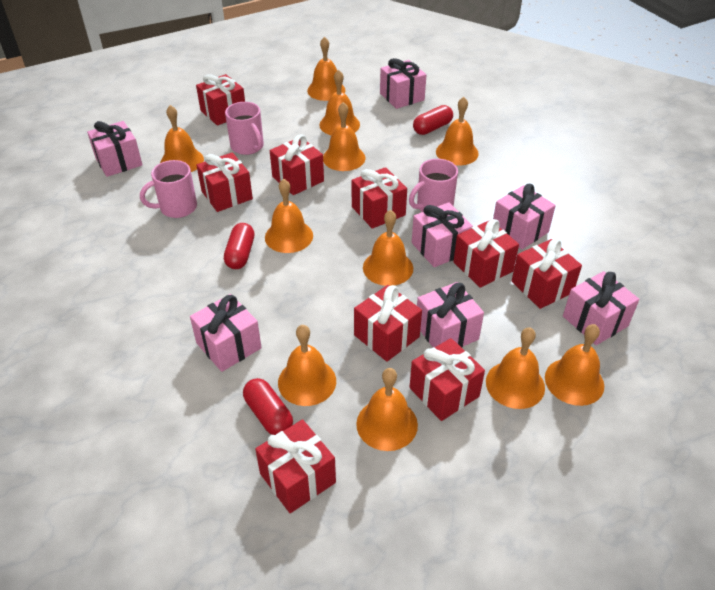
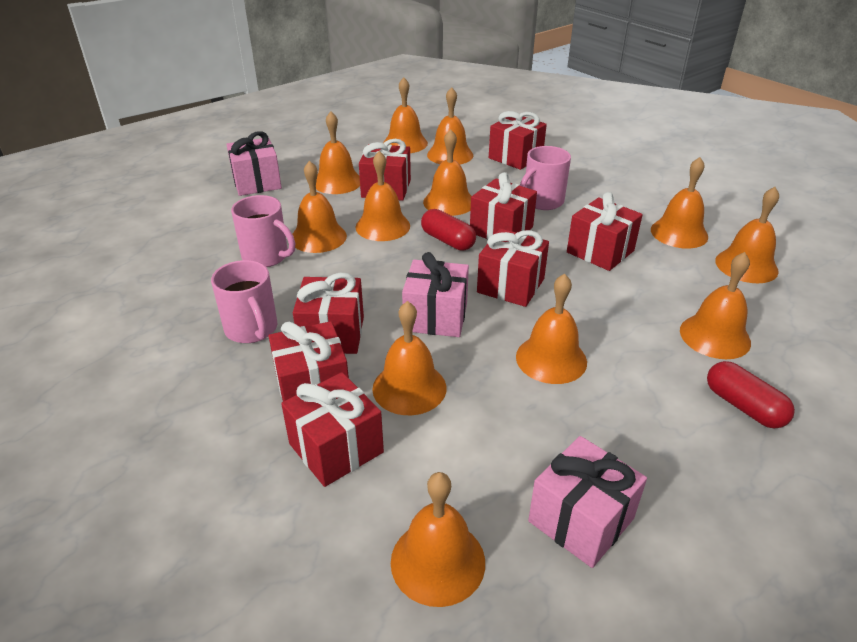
orange bell: [160,105,204,172] [265,179,313,253] [278,325,336,406] [307,37,346,101] [319,70,360,135] [323,102,365,171] [356,368,418,451] [363,210,413,286] [436,97,479,165] [486,327,545,409] [545,324,604,406] = 11 -> [293,161,347,253] [316,111,360,194] [356,151,410,241] [372,301,446,415] [383,77,428,153] [391,472,485,607] [423,129,471,216] [427,87,473,165] [516,274,587,384] [651,157,708,249] [680,252,751,359] [715,187,779,283] = 12
pink gift: [87,121,142,177] [190,294,262,372] [380,58,426,109] [412,202,473,267] [417,282,484,348] [493,184,556,249] [563,271,639,345] = 7 -> [226,131,282,196] [402,252,469,337] [528,436,647,568] = 3
red capsule: [224,223,255,269] [243,378,293,435] [413,105,453,135] = 3 -> [421,209,476,251] [707,361,795,429] = 2
red gift: [196,74,245,126] [196,152,253,212] [255,419,336,513] [270,134,324,195] [352,167,407,229] [354,285,422,362] [409,338,485,421] [453,219,519,288] [512,239,582,309] = 9 -> [269,321,349,401] [281,372,384,487] [293,273,364,354] [359,139,411,201] [470,172,537,240] [477,229,549,307] [489,111,547,170] [567,192,643,271] = 8

